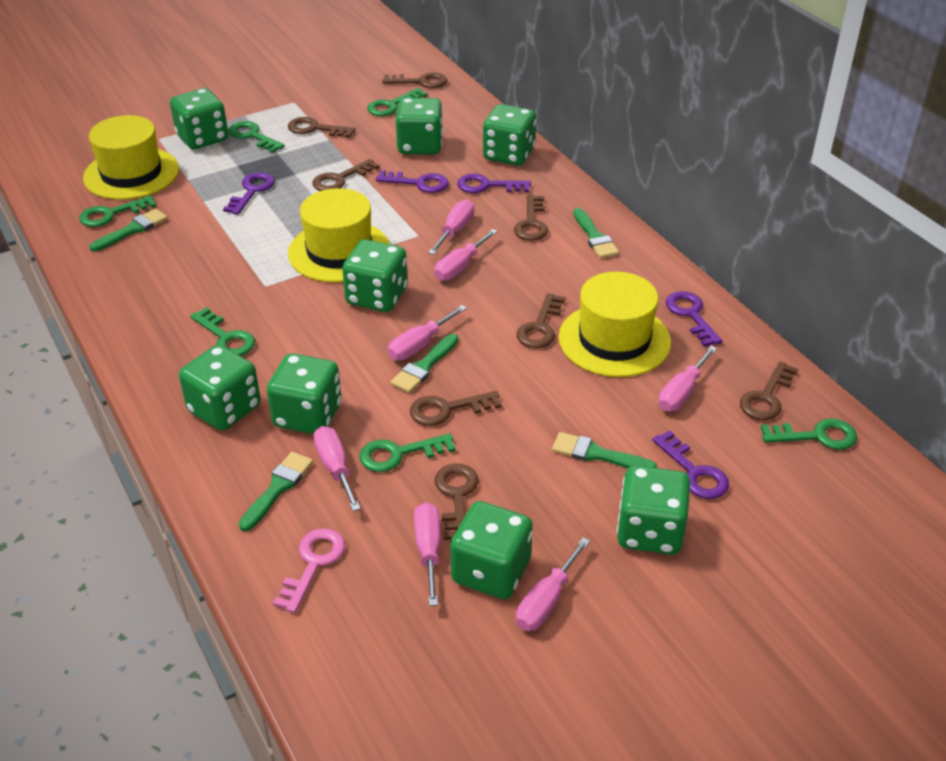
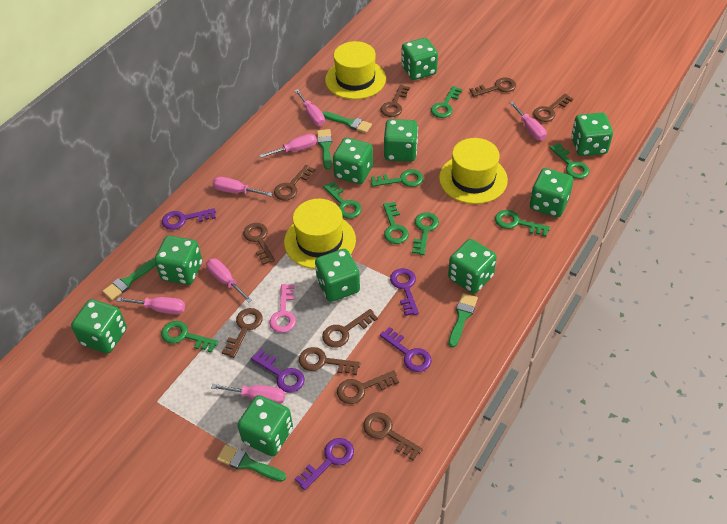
brown key: [288,117,355,138] [312,159,379,191] [382,73,447,88] [410,391,502,426] [435,463,479,540] [514,195,548,241] [516,293,565,348] [740,361,798,420] = 8 -> [222,308,263,358] [243,223,275,265] [274,165,315,200] [299,347,360,375] [322,309,378,348] [337,370,399,404] [363,412,423,460] [381,85,410,117] [470,77,516,97] [533,94,573,122] = 10
green dice: [170,88,228,149] [179,345,261,431] [267,353,342,434] [342,239,408,312] [396,98,443,155] [450,501,533,599] [483,104,536,166] [617,465,690,555] = 8 -> [71,299,127,354] [154,236,202,285] [237,395,293,456] [315,249,360,302] [333,138,373,184] [384,119,418,162] [402,38,438,80] [448,239,497,294] [530,168,573,217] [571,113,613,156] = 10
green key: [79,196,156,227] [190,307,255,356] [228,121,285,153] [359,433,456,472] [367,88,427,116] [761,418,857,450] = 6 -> [161,321,218,353] [323,181,362,218] [371,169,423,187] [383,202,409,244] [412,212,439,255] [431,86,462,118] [495,210,550,237] [550,143,590,179] = 8

